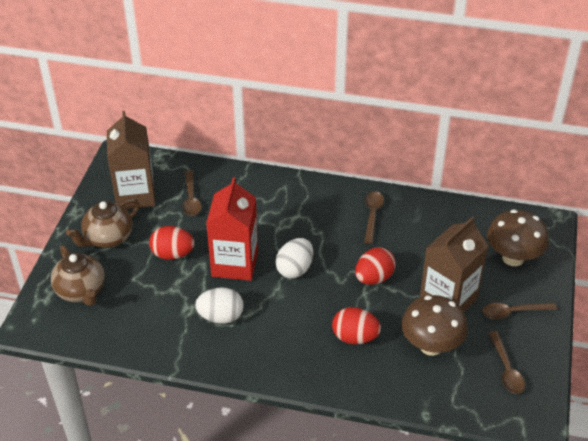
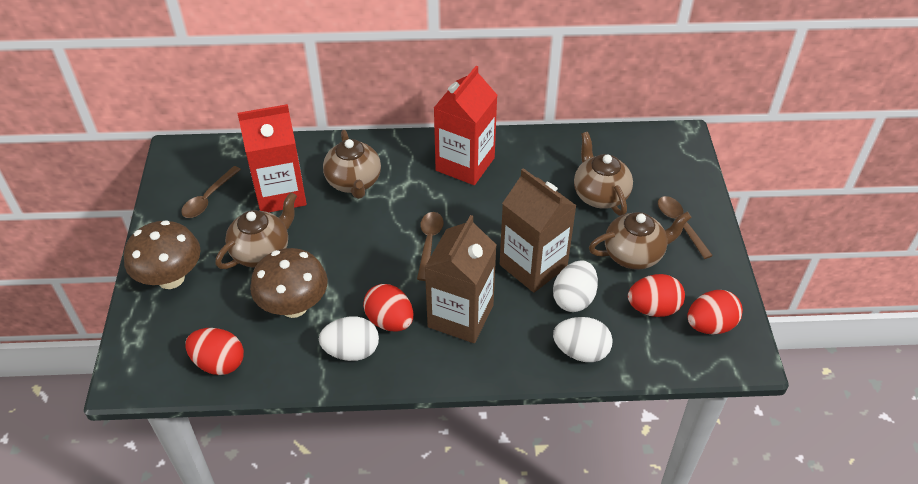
brown spoon: [183,170,202,216] [364,191,384,244] [482,303,557,319] [489,331,525,394] = 4 -> [181,166,241,218] [417,212,444,281] [658,196,713,259] = 3
brown teapot: [51,245,105,306] [66,199,140,248] = 2 -> [215,192,297,269] [323,130,381,199] [574,132,633,216] [589,212,692,270] = 4
red carton: [206,177,258,281] = 1 -> [237,104,307,212] [434,66,497,185] = 2
red egg: [149,226,194,260] [332,307,381,344] [355,247,396,285] = 3 -> [185,328,244,375] [363,284,413,331] [628,274,685,317] [687,290,743,335] = 4
white egg: [195,287,244,324] [275,238,313,278] = 2 -> [319,316,379,361] [553,260,598,312] [553,317,613,362] = 3

